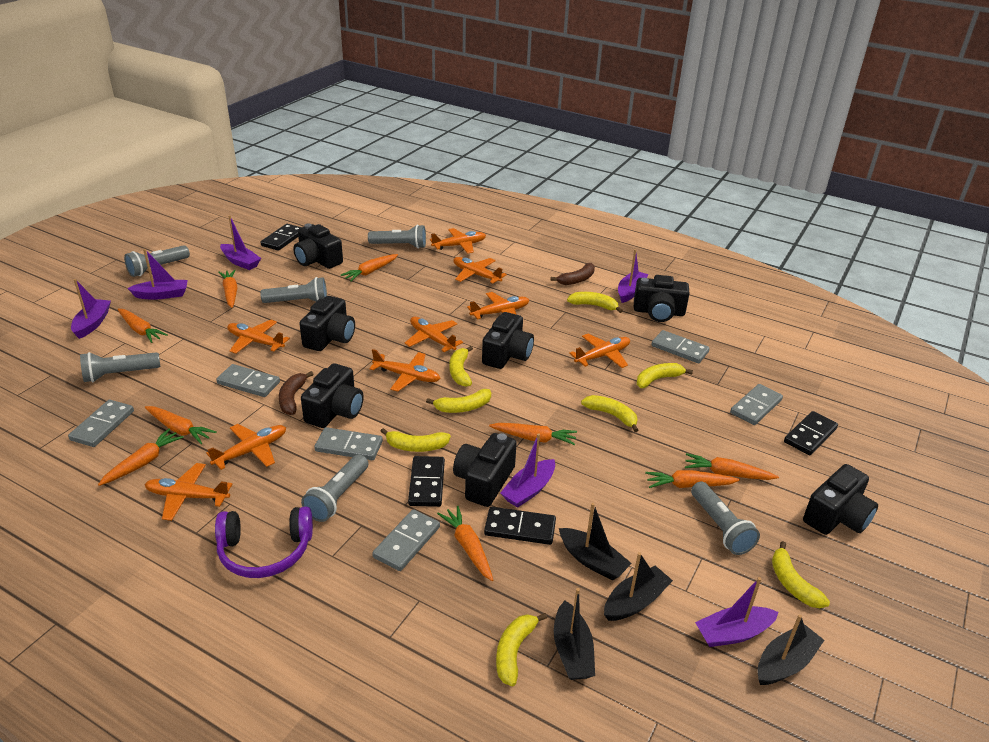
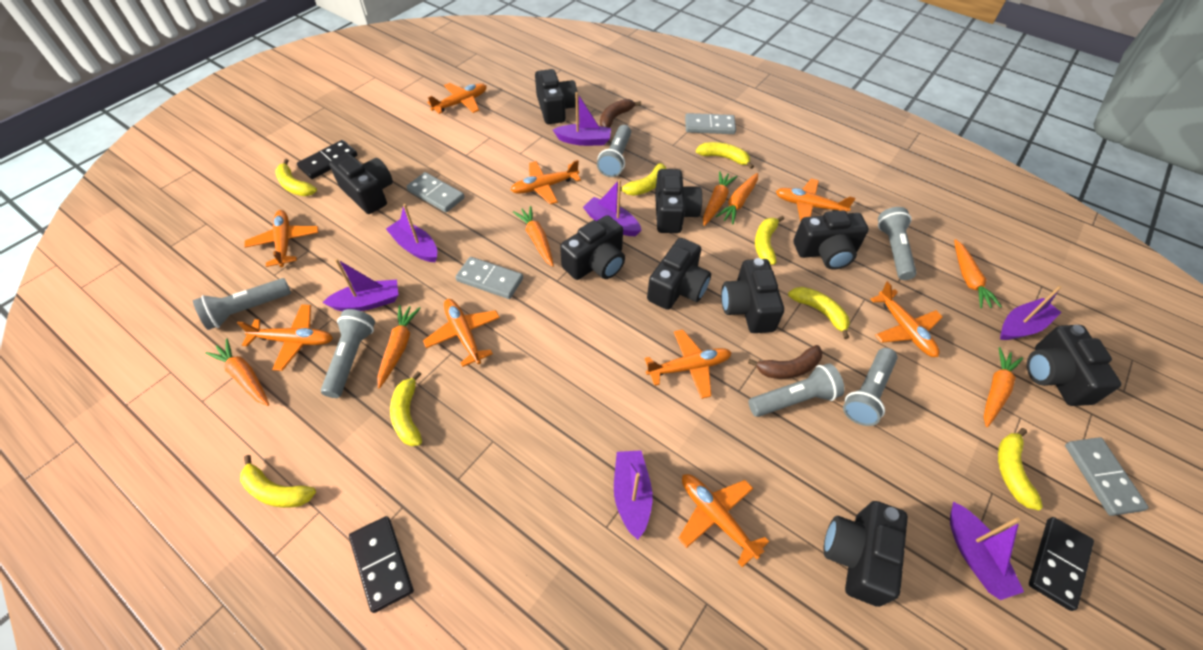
black boat: [554,588,595,680] [559,503,632,580] [604,552,673,621] [757,614,825,685] = 4 -> none = 0
black camera: [293,223,343,269] [299,296,355,351] [301,363,364,428] [453,433,517,507] [482,312,534,369] [634,275,690,322] [803,464,878,535] = 7 -> [329,153,393,214] [535,69,577,124] [560,215,625,280] [647,238,711,310] [655,169,702,233] [721,258,784,333] [794,210,869,269] [824,501,908,607] [1027,325,1121,406] = 9
black domino: [261,224,302,251] [408,456,445,507] [484,507,556,545] [784,411,838,455] = 4 -> [297,140,357,179] [349,516,414,613] [1029,517,1094,611] = 3
grey domino: [68,400,134,447] [216,364,280,397] [314,427,383,460] [372,509,440,571] [651,330,710,363] [730,384,783,425] = 6 -> [406,172,465,212] [455,257,523,299] [685,113,736,134] [1065,437,1149,516] = 4
orange carrot: [98,429,183,486] [117,309,168,343] [145,406,217,444] [218,270,238,308] [341,254,398,282] [437,506,493,581] [489,423,577,445] [645,470,740,488] [685,453,779,480] = 9 -> [205,339,269,406] [377,305,421,389] [513,206,554,267] [703,171,737,226] [715,173,758,224] [954,239,1002,308] [984,347,1023,427] = 7
purple boat: [71,279,111,339] [127,249,188,300] [220,215,261,270] [500,433,555,508] [618,249,648,303] [695,577,779,647] = 6 -> [322,259,398,311] [386,204,437,262] [553,92,611,146] [583,179,642,236] [614,450,652,540] [950,502,1024,600] [1000,286,1062,340] = 7
purple headphones: [215,506,313,578] = 1 -> none = 0

